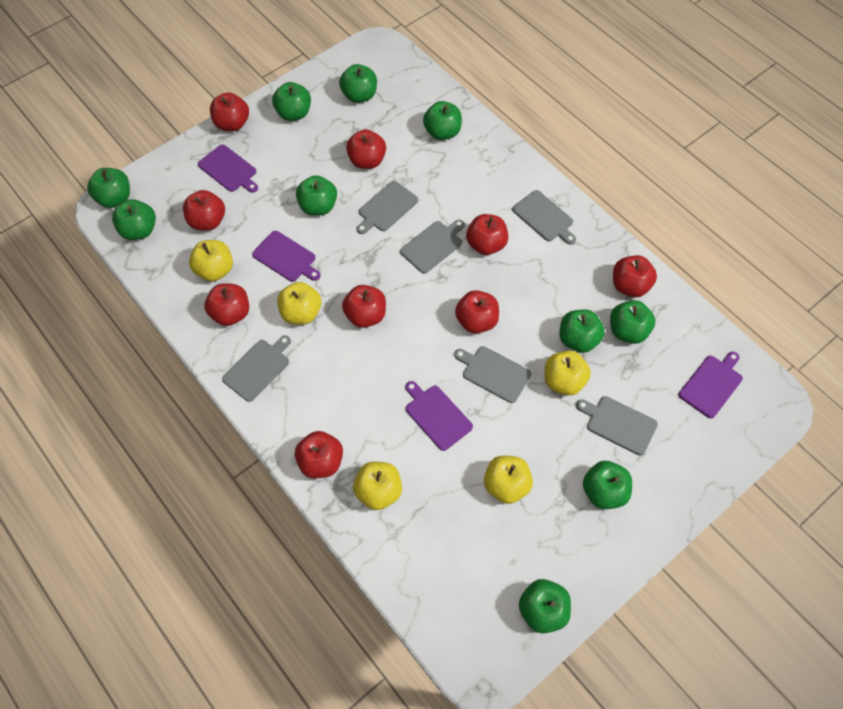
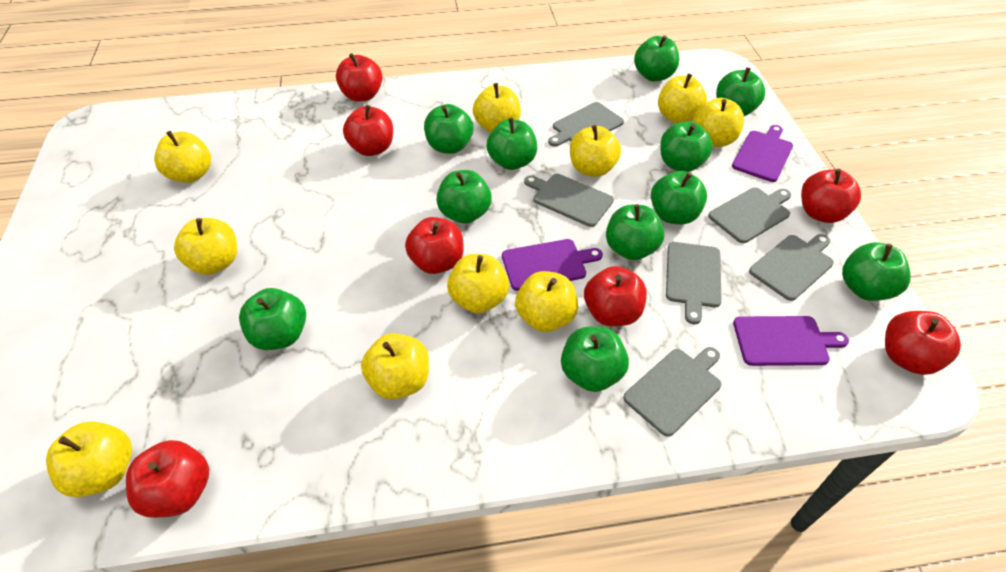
green apple: [87,168,130,208] [112,199,156,240] [272,82,311,121] [296,175,337,216] [339,64,377,103] [423,101,462,140] [519,579,571,633] [559,309,605,353] [583,461,632,509] [610,300,655,344] = 10 -> [239,288,306,350] [424,104,473,154] [437,170,492,224] [486,118,537,170] [561,327,629,392] [606,204,665,260] [634,35,679,81] [651,171,707,224] [660,122,713,172] [716,67,765,116] [842,242,911,301] = 11
purple cutting board: [198,144,258,193] [252,231,321,282] [405,381,473,451] [679,352,743,418] = 4 -> [502,239,603,291] [732,125,793,182] [733,316,849,366] = 3
red apple: [183,190,225,231] [204,283,249,326] [210,92,249,131] [295,431,343,478] [342,285,386,328] [346,129,386,169] [455,290,499,333] [466,214,508,255] [613,255,657,297] = 9 -> [126,440,209,518] [336,53,383,102] [343,105,393,156] [405,217,464,274] [584,266,647,326] [801,169,861,223] [885,311,961,375] = 7
yellow apple: [189,240,233,281] [277,282,321,325] [353,462,402,510] [484,456,533,504] [545,351,591,395] = 5 -> [46,421,132,497] [154,131,211,183] [174,218,237,275] [361,333,429,400] [447,254,509,313] [473,83,521,133] [515,271,578,332] [570,125,621,177] [658,73,707,123] [693,98,744,147] = 10

